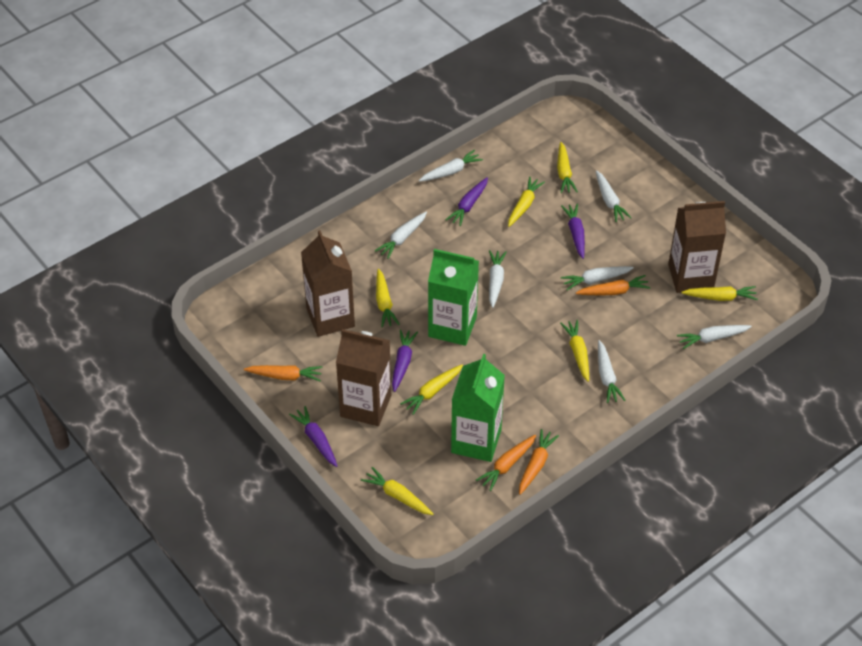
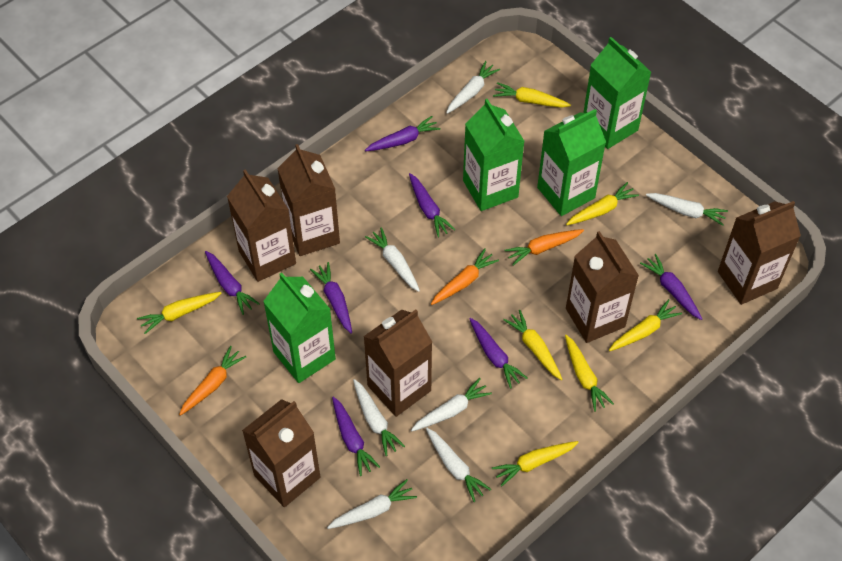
brown carton: [301,230,355,337] [336,329,391,426] [668,201,726,293] = 3 -> [227,169,296,282] [242,399,320,507] [277,144,340,256] [363,310,432,417] [566,231,639,343] [718,201,801,305] = 6
green carton: [428,249,479,346] [451,354,505,462] = 2 -> [263,272,336,383] [463,99,525,211] [537,109,606,216] [583,37,651,149] = 4
orange carrot: [244,365,323,381] [476,435,536,491] [519,429,559,495] [576,275,651,295] = 4 -> [179,346,246,416] [431,248,499,305] [504,229,584,266] = 3
purple carrot: [289,406,337,467] [392,329,418,392] [446,177,488,226] [561,204,585,259] = 4 -> [205,251,260,315] [310,262,352,334] [332,397,380,476] [365,116,441,151] [409,173,456,237] [469,318,527,388] [640,254,702,320] = 7

